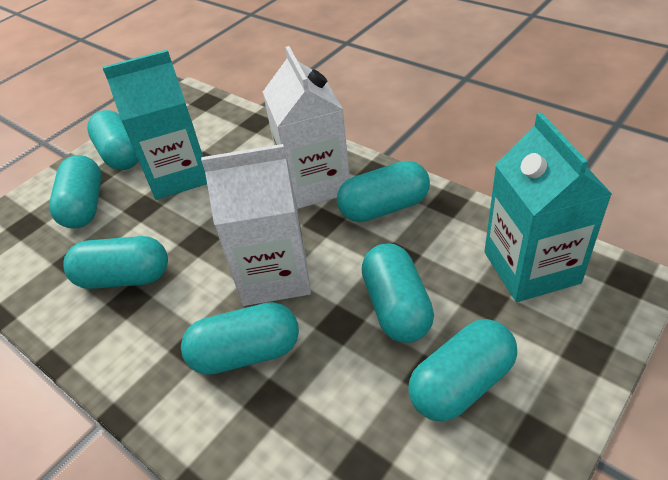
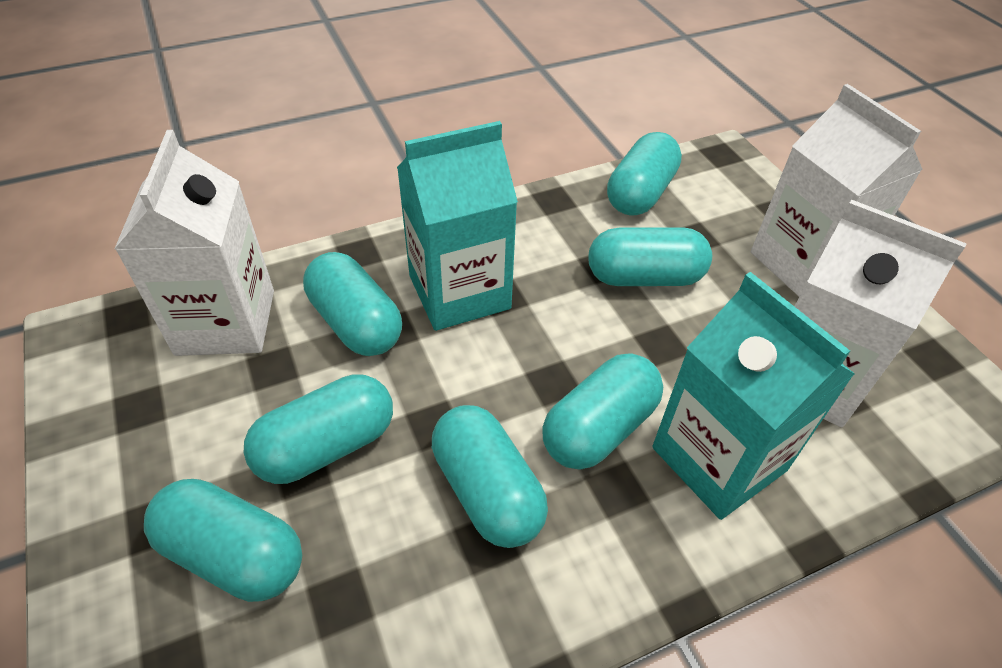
white carton: [201,144,311,306] [263,46,350,209] = 2 -> [115,130,274,356] [751,84,923,297] [794,199,967,427] = 3

